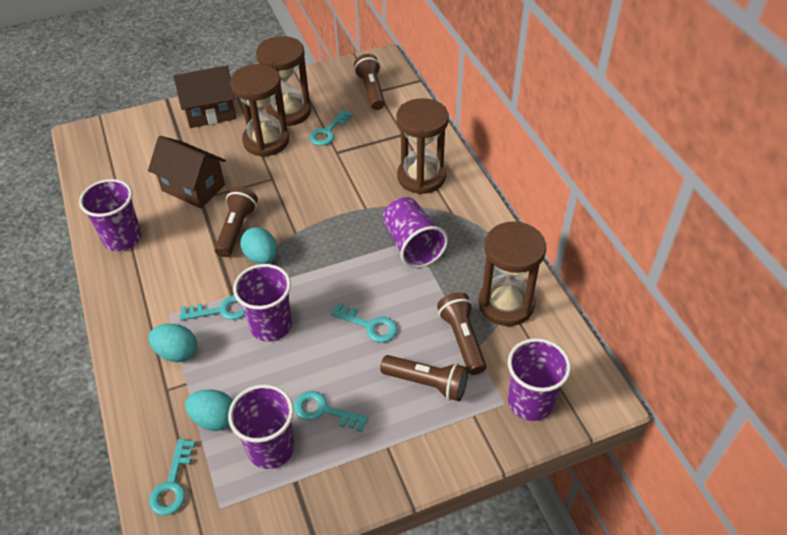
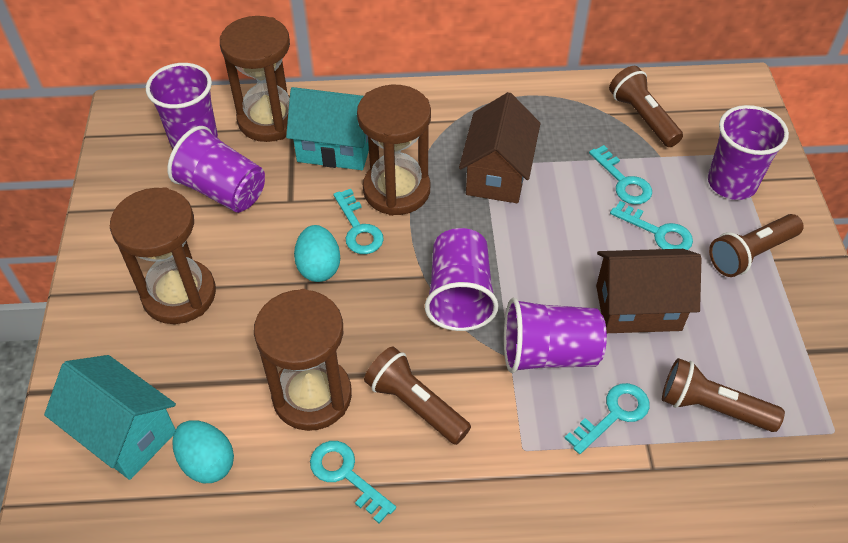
turquoise egg: [149,324,197,362] [185,390,233,431] [240,227,277,264] = 3 -> [172,420,234,483] [294,225,340,282] = 2
turquoise house: none = 0 -> [44,355,176,480] [286,87,369,170] = 2

